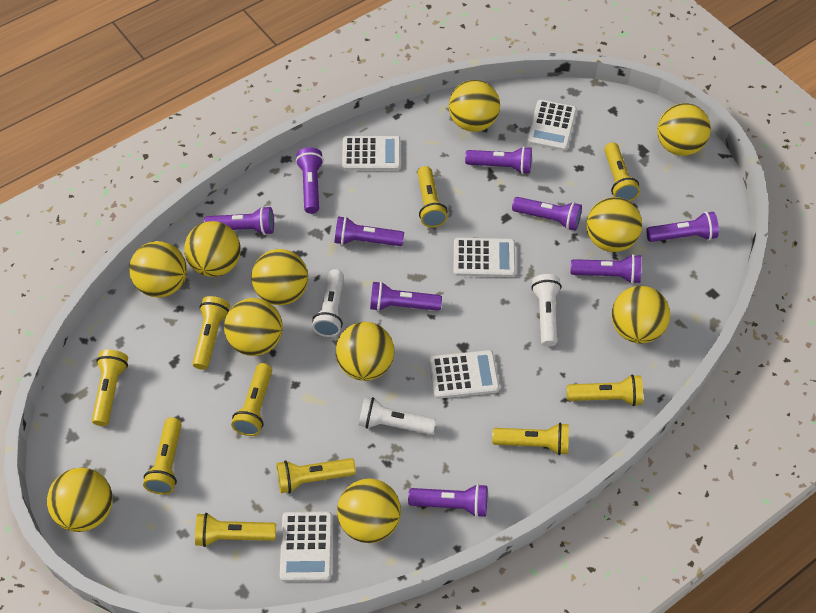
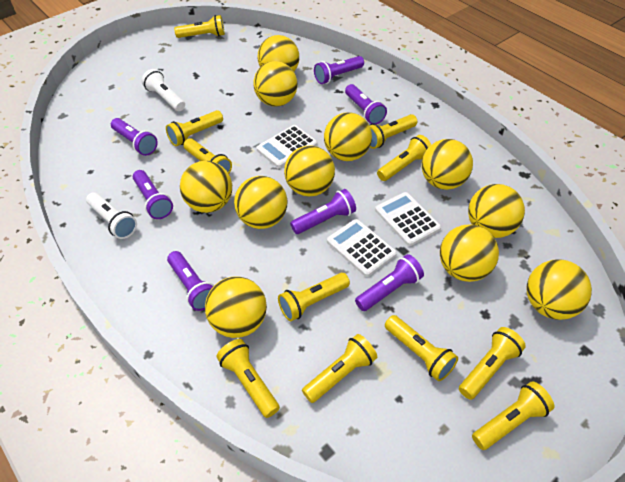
purple flashlight: [204,206,274,235] [296,147,324,214] [334,216,404,246] [370,281,442,311] [408,484,487,518] [465,146,532,174] [512,197,582,231] [571,254,641,284] [646,212,719,242] = 9 -> [111,118,158,156] [133,170,173,219] [167,251,214,311] [290,189,356,234] [314,56,364,84] [345,84,387,124] [355,254,424,311] = 7
white calculator: [280,512,333,582] [342,136,400,171] [429,350,499,399] [453,238,516,277] [527,100,577,151] = 5 -> [256,125,317,168] [327,219,397,277] [375,192,441,246] = 3
white flashlight: [312,269,344,337] [359,397,436,435] [531,274,561,347] = 3 -> [86,192,137,239] [141,69,185,111] = 2
yellow flashlight: [92,350,128,426] [143,417,182,495] [193,296,230,370] [195,513,276,547] [231,363,272,436] [276,458,356,493] [418,166,447,228] [492,423,569,455] [567,375,643,406] [604,142,640,201] = 10 -> [166,110,223,146] [174,15,225,38] [183,138,232,174] [216,339,280,418] [278,273,350,321] [302,334,377,403] [369,114,418,149] [377,135,431,181] [385,315,458,381] [459,327,526,400] [472,381,554,450] = 11

